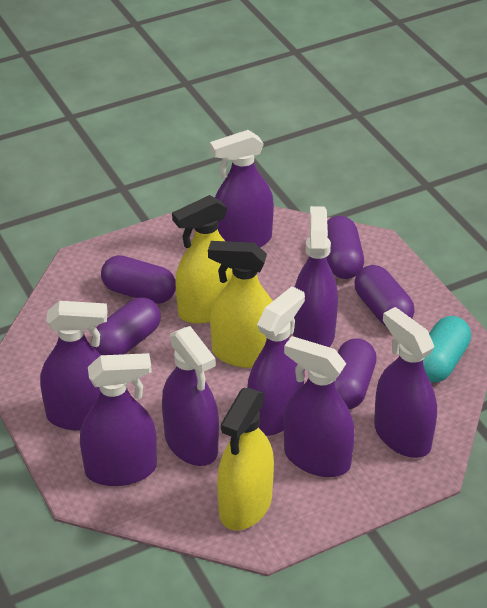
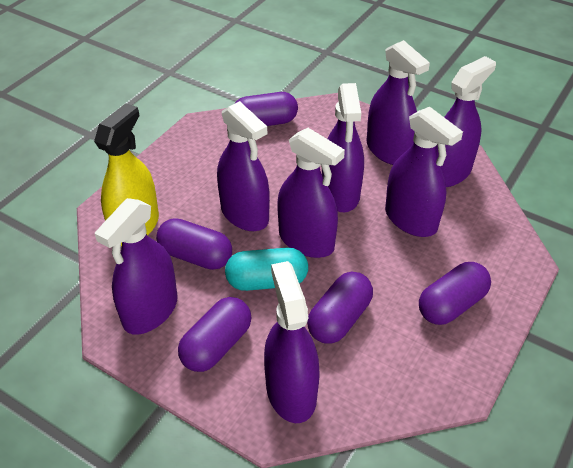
yellow spray bottle: [172,195,233,324] [208,241,273,368] [217,388,274,530] = 3 -> [94,103,159,246] = 1

